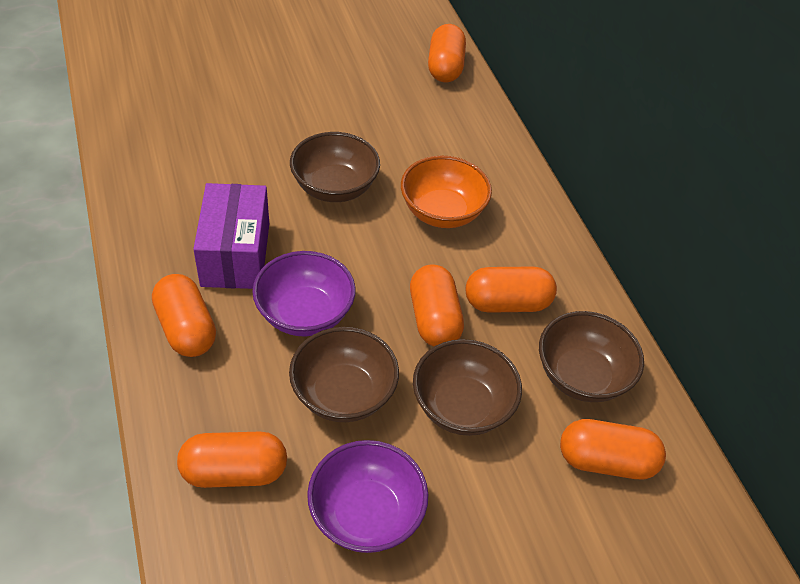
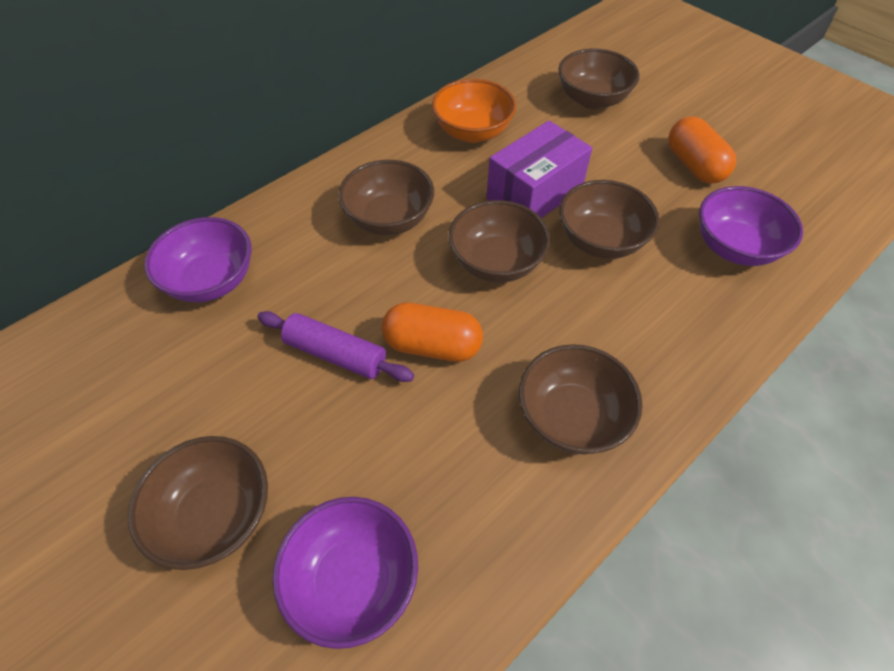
brown bowl: [289,327,399,422] [290,132,380,202] [413,339,522,436] [539,311,644,402] = 4 -> [128,436,268,570] [338,160,434,235] [448,200,550,283] [519,344,643,454] [558,48,640,109] [560,180,660,259] = 6
orange capsule: [152,274,216,357] [177,432,287,488] [410,264,464,346] [428,24,466,82] [466,266,557,313] [560,419,666,479] = 6 -> [381,303,483,362] [668,116,736,184] = 2
purple bowl: [252,251,356,336] [307,440,428,553] = 2 -> [144,217,251,302] [273,497,418,649] [699,186,803,266] = 3
purple rolling pin: none = 0 -> [258,311,414,382] = 1

